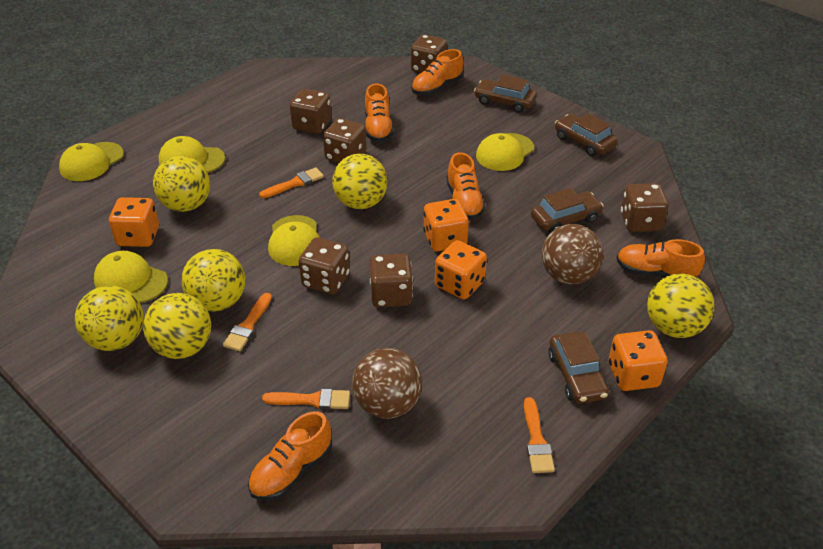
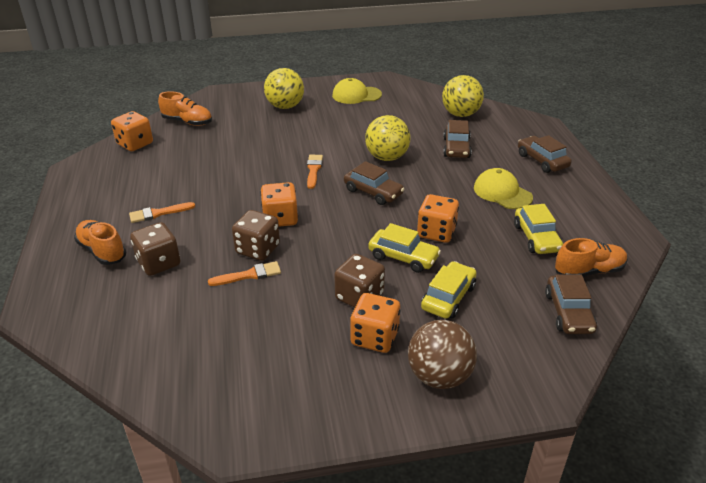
brown ball: [352,348,422,419] [541,224,603,285] = 2 -> [408,320,477,389] = 1
brown dice: [290,89,331,134] [299,237,350,294] [323,118,367,163] [370,254,413,307] [411,34,447,73] [621,183,669,232] = 6 -> [130,222,180,276] [232,210,280,261] [334,254,385,308] = 3
orange brush: [223,293,272,351] [259,167,324,198] [262,389,350,409] [524,397,555,473] = 4 -> [129,202,195,223] [208,261,281,286] [307,155,323,189] = 3
orange shoe: [248,411,332,501] [365,83,394,142] [412,49,463,95] [446,152,485,220] [617,239,705,278] = 5 -> [74,220,126,265] [158,91,212,126] [555,238,628,277] = 3
yellow ball: [75,286,144,351] [143,293,211,359] [153,156,210,212] [181,249,246,312] [332,154,388,209] [647,273,715,338] = 6 -> [264,68,304,109] [365,115,410,161] [442,75,484,117] = 3
yellow cap: [59,142,124,181] [94,251,168,303] [159,136,225,173] [268,215,320,266] [476,133,534,171] = 5 -> [332,78,382,104] [474,168,533,209] = 2
yellow car: none = 0 -> [368,223,441,273] [421,261,477,319] [514,204,563,254] = 3

